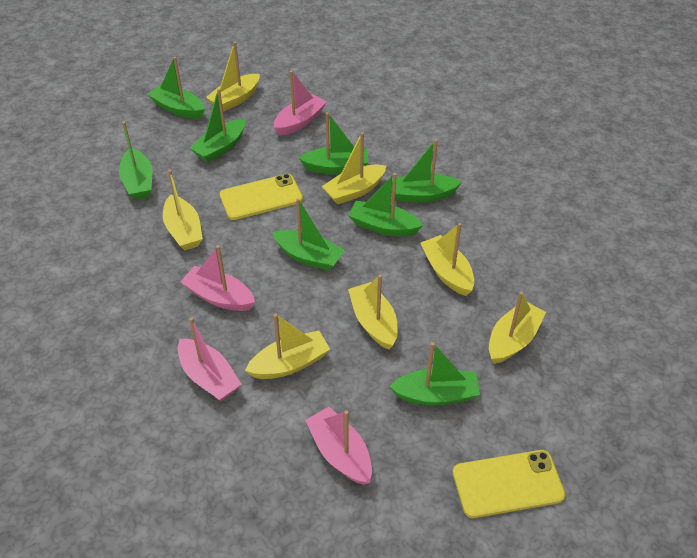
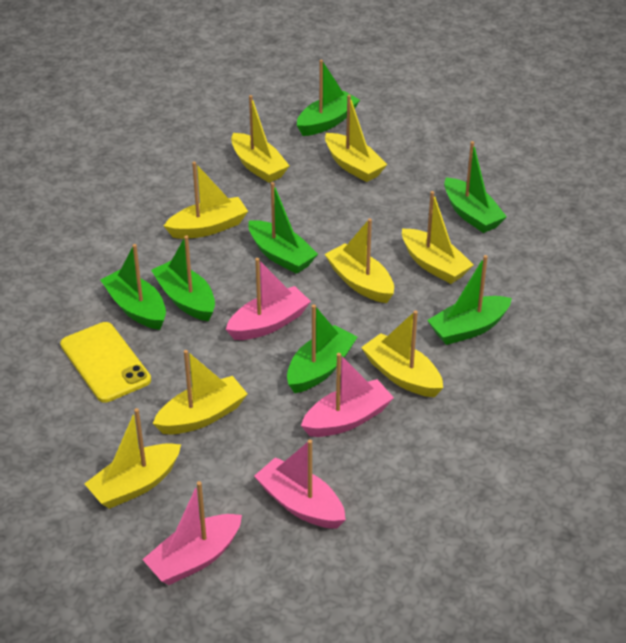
green boat: [119,121,153,200] [148,57,205,119] [190,89,245,163] [272,198,345,271] [299,112,368,174] [348,173,423,236] [389,342,480,406] [392,139,462,202] = 8 -> [101,244,166,330] [151,235,215,321] [248,182,318,274] [287,304,357,393] [297,60,360,136] [427,255,512,345] [444,141,507,233] = 7
yellow boat: [163,170,203,250] [206,42,260,112] [245,313,330,379] [322,132,386,205] [348,275,398,350] [420,223,474,296] [489,292,546,364] = 7 -> [84,408,181,509] [153,350,247,434] [164,162,248,239] [231,95,290,183] [325,95,387,182] [325,218,394,303] [361,310,443,397] [402,191,474,284] = 8
yellow phone: [220,174,303,220] [453,450,565,518] = 2 -> [60,322,151,403] = 1

